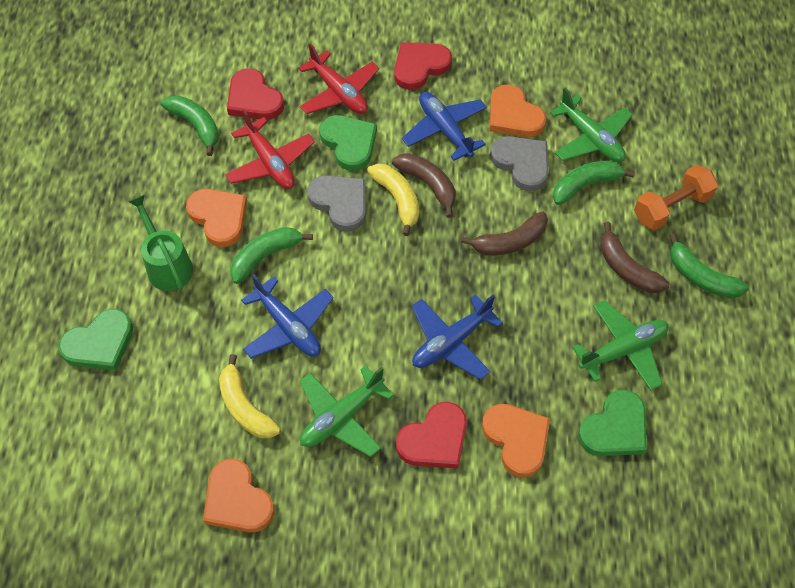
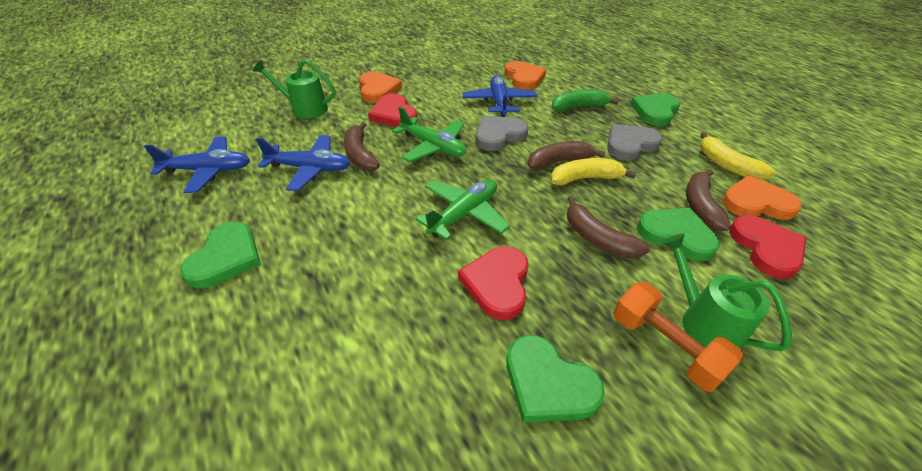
brown banana: [392,153,456,218] [461,211,548,256] [600,222,669,293] = 3 -> [344,122,380,171] [528,141,605,170] [567,196,650,259] [686,169,731,231] = 4
green banana: [161,95,219,156] [230,227,313,284] [553,161,635,205] [669,233,749,298] = 4 -> [551,89,619,111] = 1
green heart: [59,309,133,371] [319,115,377,171] [578,390,647,456] = 3 -> [180,222,261,288] [507,335,605,423] [630,94,680,126] [637,208,720,261] = 4
green plane: [300,365,394,457] [550,88,633,162] [572,300,669,390] = 3 -> [392,107,466,162] [415,179,510,240] = 2
green watering can: [128,195,193,291] = 1 -> [253,59,335,119] [661,234,792,351] = 2
orange heart: [186,189,247,247] [203,459,274,533] [482,404,550,478] [490,84,546,137] = 4 -> [359,71,402,103] [505,61,546,90] [722,175,802,220] = 3
red plane: [225,109,315,189] [298,44,379,114] = 2 -> none = 0

